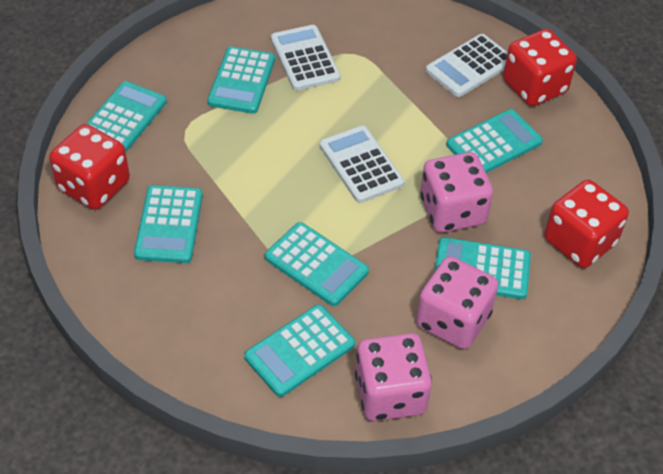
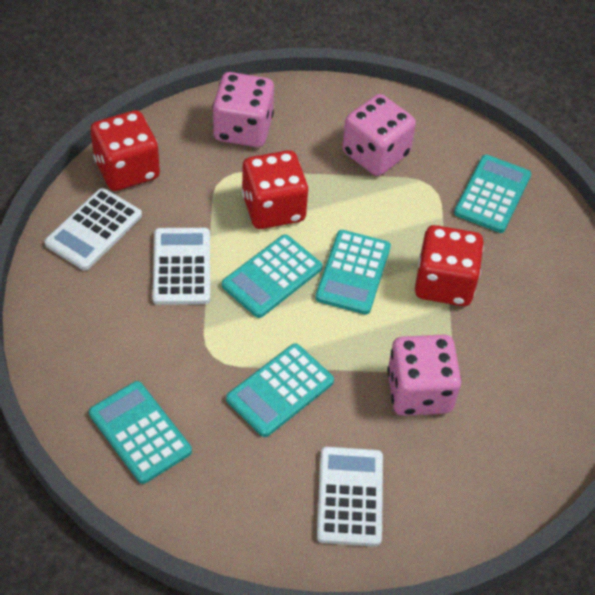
turquoise calculator: [86,81,167,152] [134,185,203,263] [207,46,275,114] [244,305,355,397] [265,222,369,306] [434,237,531,299] [446,109,543,173] = 7 -> [89,381,192,484] [222,234,322,318] [226,343,334,437] [315,230,391,315] [454,155,531,233] = 5

